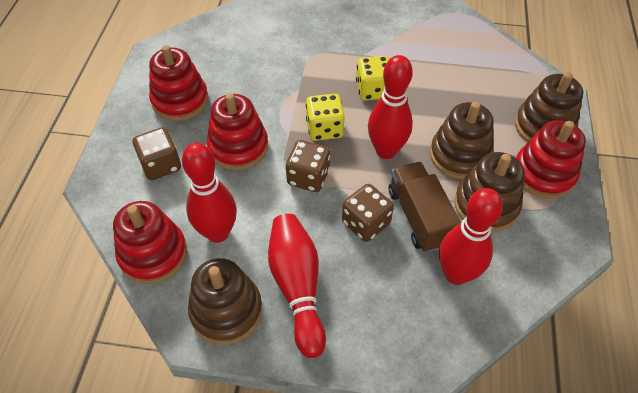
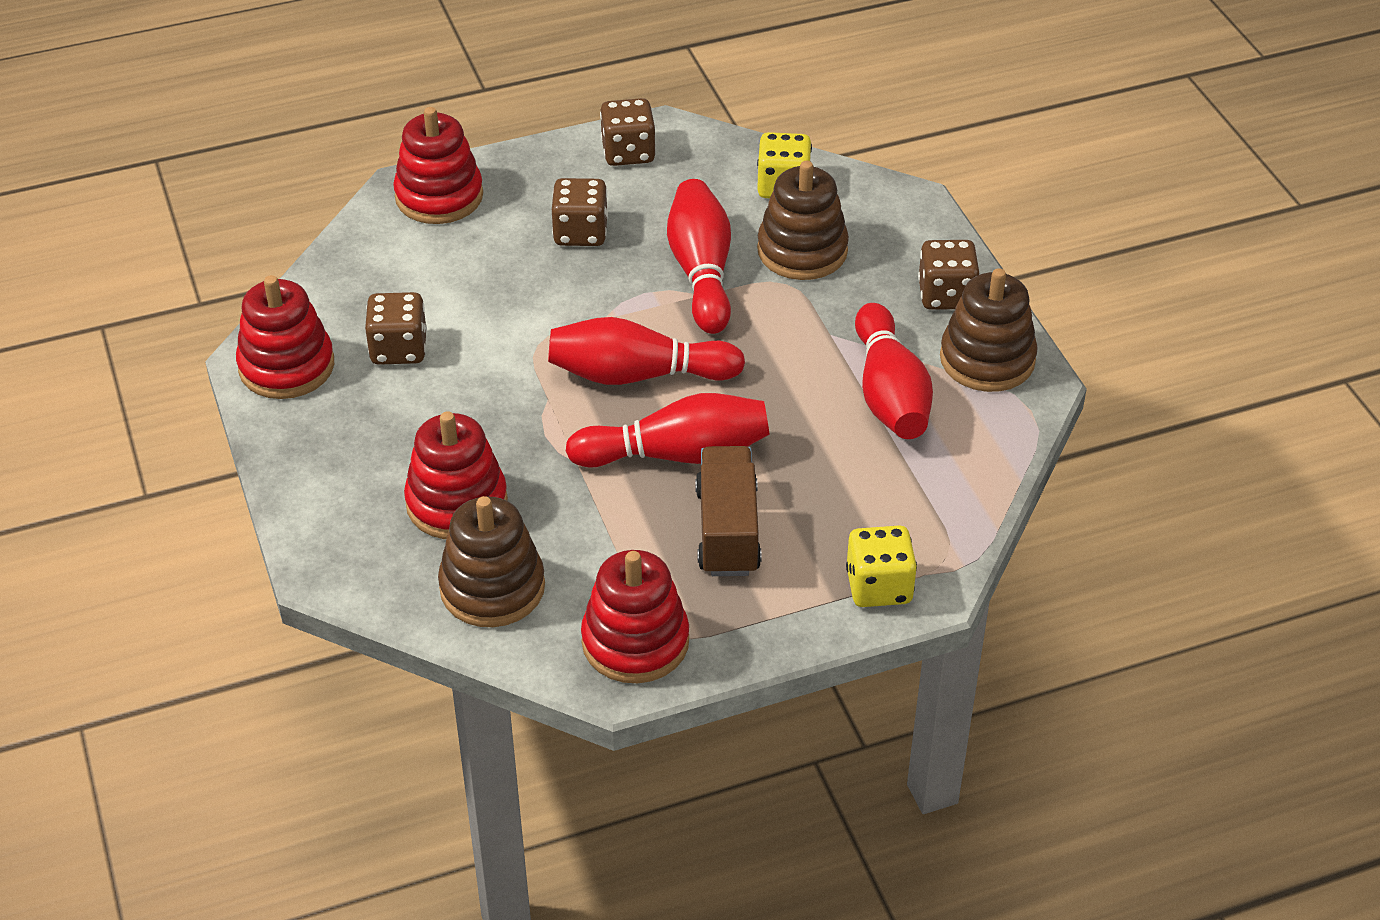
brown dice: [133,127,181,180] [286,140,330,192] [342,184,394,242] = 3 -> [365,292,427,365] [552,178,608,246] [600,98,656,166] [918,240,979,310] = 4
brown stacking toy: [188,258,262,345] [430,102,494,179] [454,152,525,232] [515,72,583,142] = 4 -> [438,496,545,627] [757,161,849,280] [940,268,1038,392] = 3

